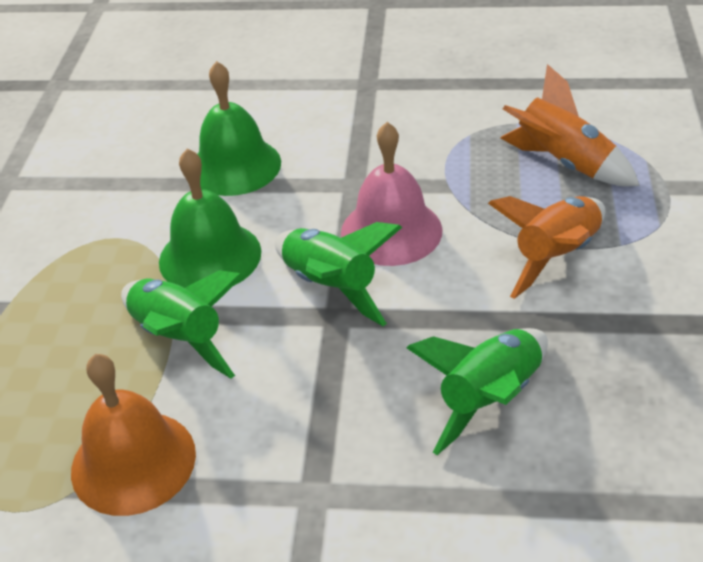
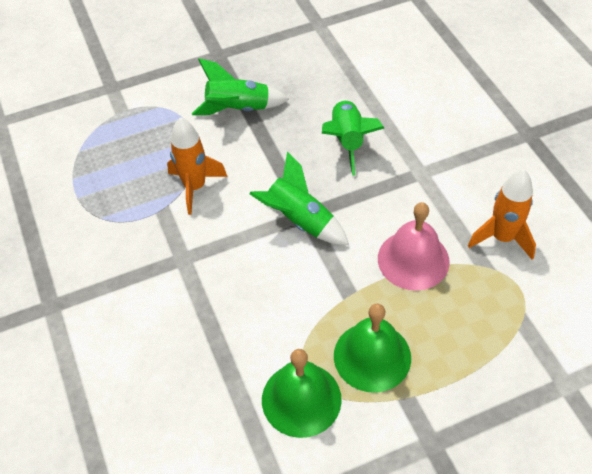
orange bell: [71,354,196,516] = 1 -> none = 0

